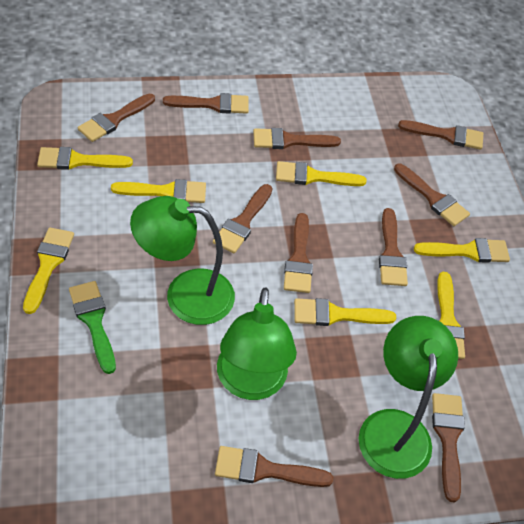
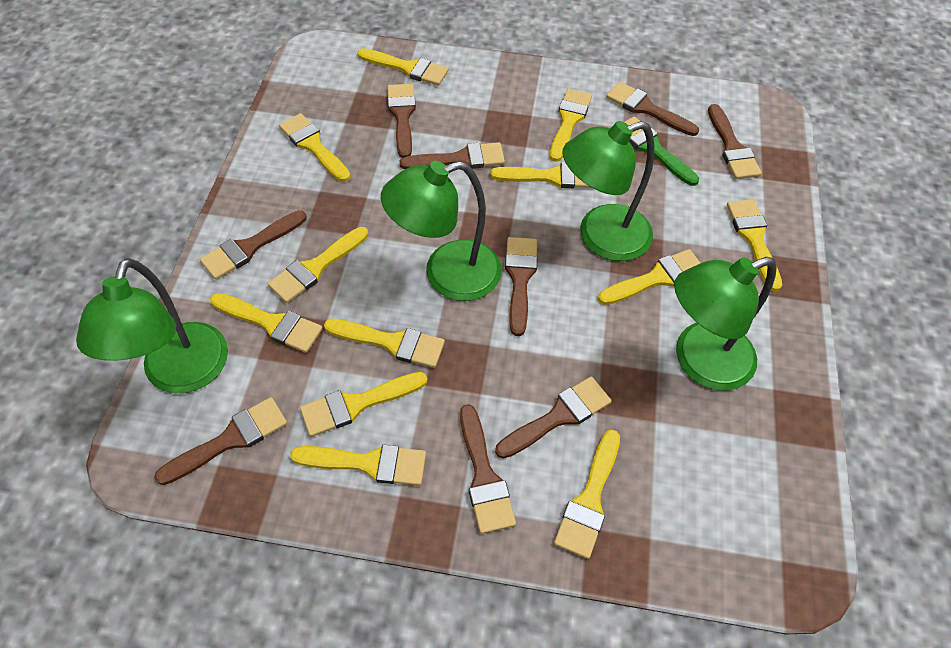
brown brush: [78,94,155,142] [163,93,249,114] [213,184,272,253] [215,446,334,487] [253,128,341,149] [284,213,313,293] [379,208,408,286] [394,164,470,226] [398,120,483,150] [432,393,465,502] = 10 -> [154,397,287,485] [200,210,307,280] [387,84,416,158] [400,142,505,169] [460,404,516,534] [495,376,612,459] [505,237,538,336] [606,82,699,136] [708,104,762,179] = 9
green lamp: [130,196,235,325] [217,287,297,400] [358,316,458,479] = 3 -> [76,258,228,393] [381,161,502,301] [562,121,654,261] [674,257,777,390] = 4
yellow brush: [23,227,74,314] [37,147,133,170] [111,179,206,203] [276,161,366,186] [294,298,396,326] [414,238,510,263] [437,272,465,359] = 7 -> [210,293,323,353] [267,227,368,303] [279,113,351,182] [290,445,426,486] [300,372,428,437] [324,319,445,368] [357,48,449,86] [490,162,591,188] [550,88,592,162] [554,430,620,559] [598,249,700,305] [727,199,782,291] = 12

